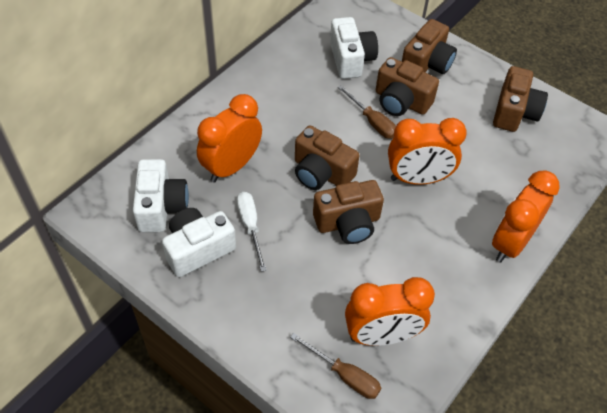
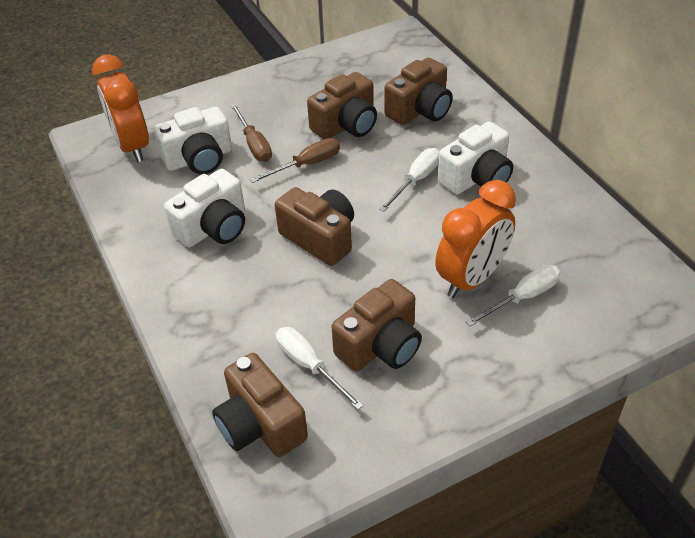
orange clock: [197,94,262,182] [345,277,435,346] [388,118,467,185] [492,171,560,262] = 4 -> [92,54,149,162] [435,180,516,298] = 2
white screwdriver: [237,192,267,272] = 1 -> [276,327,364,410] [379,148,440,212] [466,265,560,326] = 3

